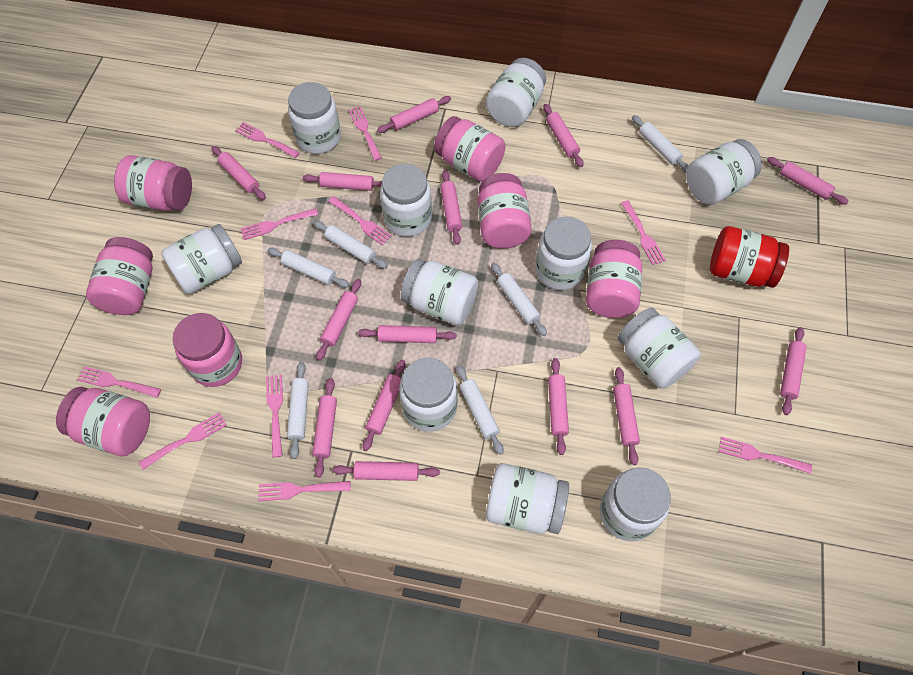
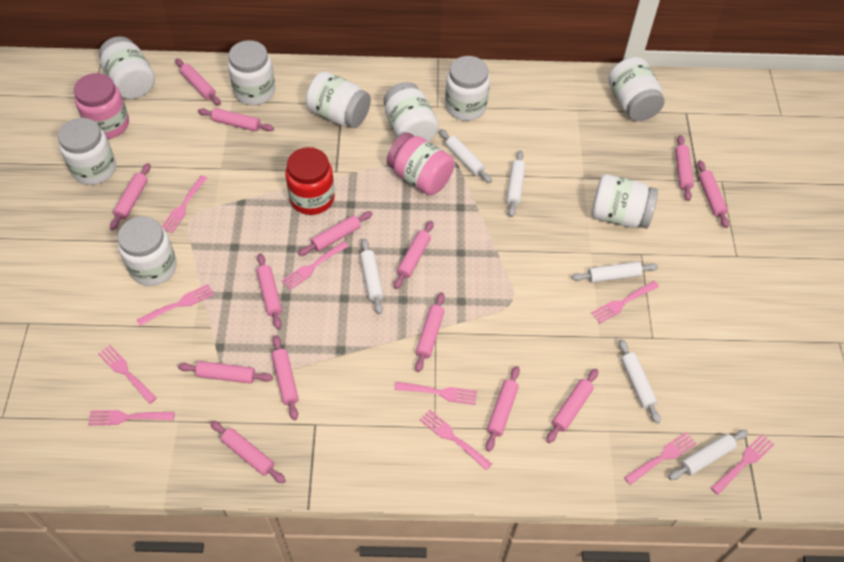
pink jar: [56,387,150,456] [86,237,153,315] [114,155,192,211] [172,313,242,387] [434,116,505,182] [478,173,532,249] [586,240,642,318] = 7 -> [74,73,129,139] [387,133,454,195] = 2
white jar: [161,224,242,294] [288,82,341,154] [380,164,432,237] [399,358,457,432] [401,259,478,325] [486,58,546,127] [486,463,569,534] [536,217,592,290] [600,467,671,542] [618,308,700,389] [686,139,762,205] = 11 -> [58,118,116,185] [99,36,155,99] [118,217,177,286] [228,40,275,105] [306,71,371,128] [384,82,439,141] [445,56,490,121] [591,174,658,228] [608,57,665,121] = 9

